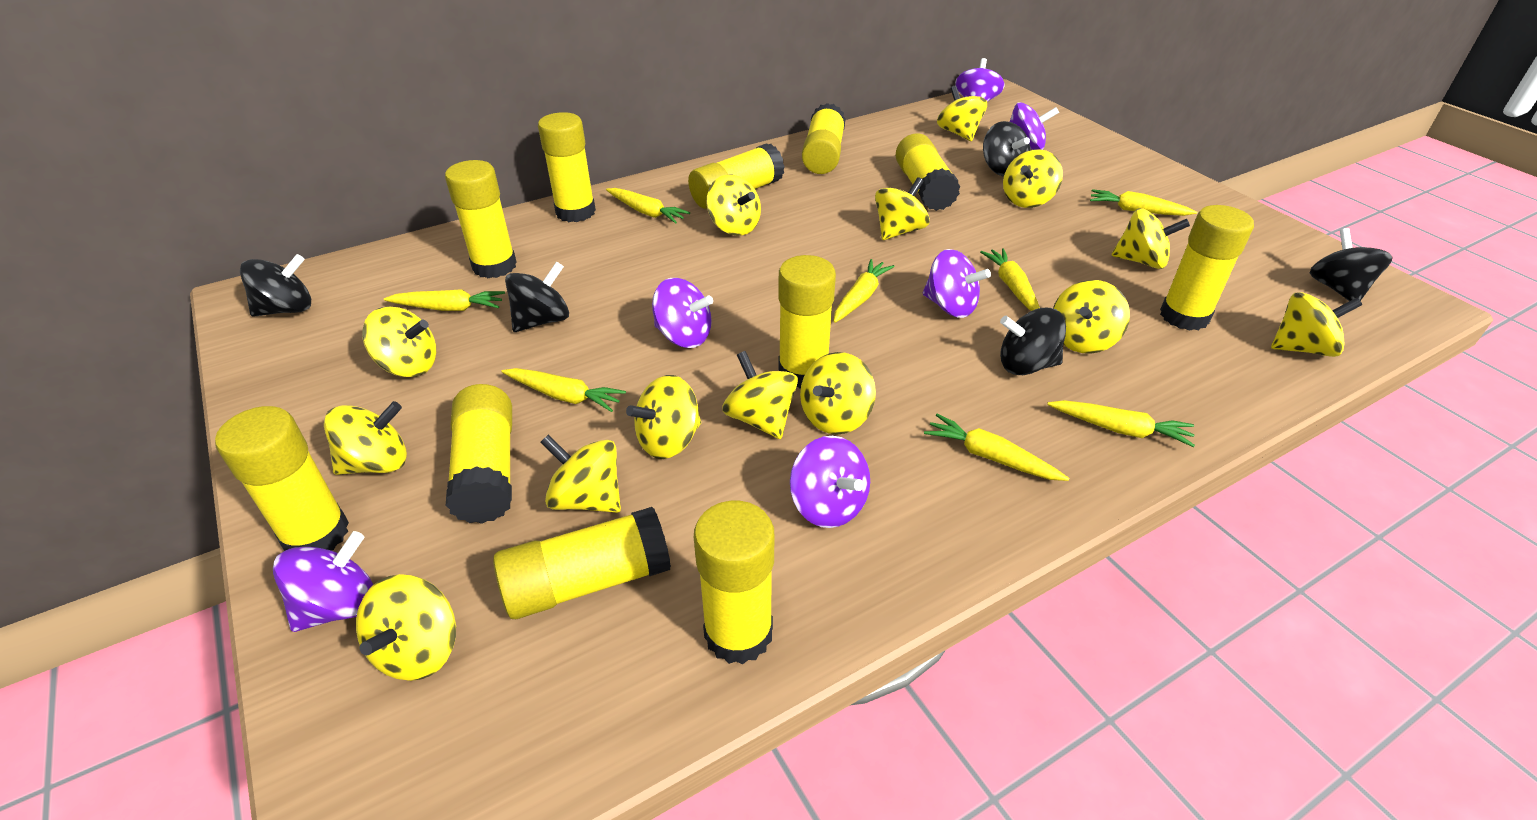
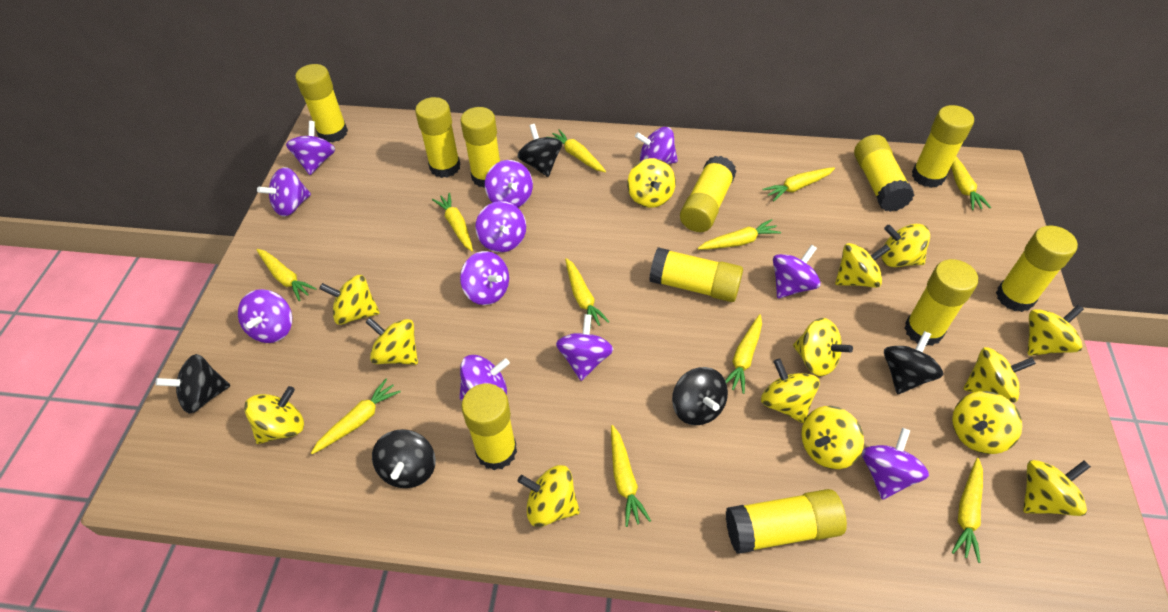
purple spinning top: [273,531,374,632] [652,278,713,348] [790,436,870,528] [923,249,991,318] [955,58,1005,102] [1010,102,1059,150] = 6 -> [238,289,292,343] [257,167,311,216] [286,121,335,175] [459,355,510,400] [460,251,509,305] [475,201,526,252] [485,160,533,207] [556,314,614,381] [635,127,678,164] [773,245,821,298] [862,428,929,500] = 11
yellow carrot: [384,289,505,311] [502,368,626,412] [606,188,690,224] [834,259,895,323] [924,414,1069,481] [980,248,1040,311] [1047,400,1195,447] [1090,189,1197,216] = 8 -> [257,249,317,301] [311,379,401,454] [432,193,473,251] [550,129,606,172] [565,258,609,329] [611,425,651,527] [698,219,781,250] [725,314,762,394] [762,167,835,202] [951,156,991,210] [952,458,983,563] = 11

